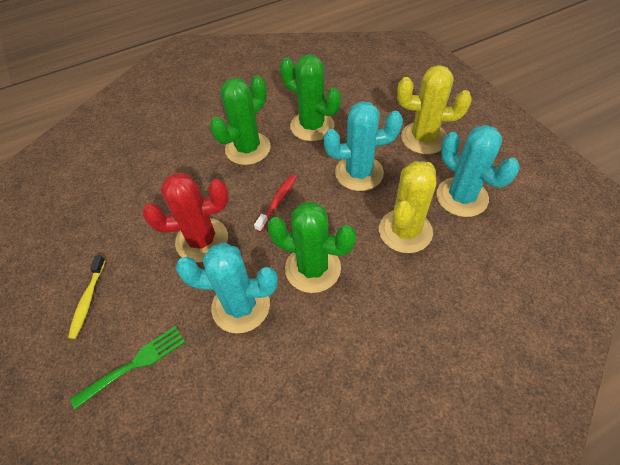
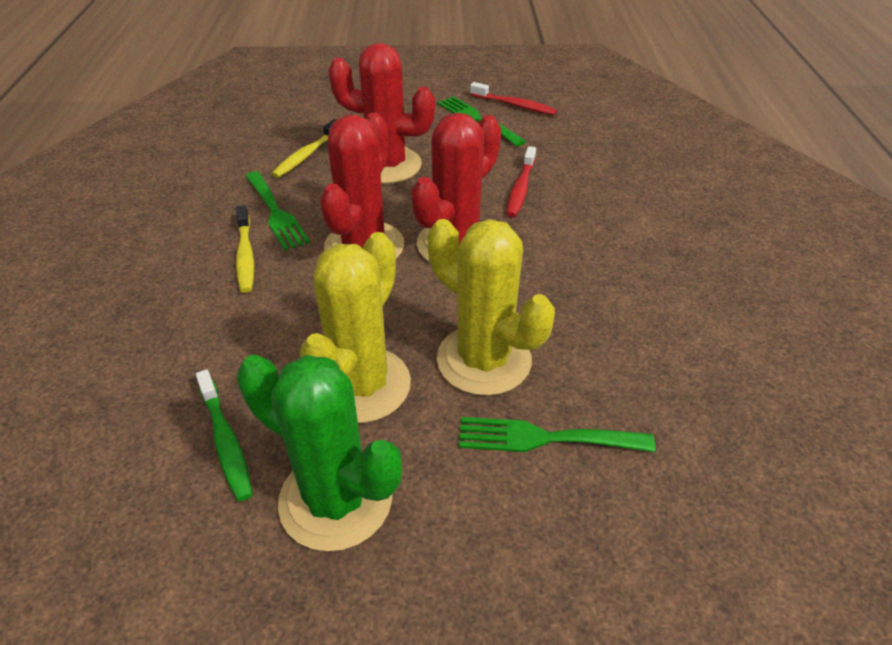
green cactus: [210,75,271,165] [267,202,356,293] [280,55,341,141] = 3 -> [237,355,402,552] = 1
green fork: [70,326,185,409] = 1 -> [245,171,310,251] [438,96,526,146] [459,417,655,452] = 3
green toothbrush: none = 0 -> [196,369,253,502] = 1
red cactus: [142,173,229,263] = 1 -> [320,113,404,259] [328,43,435,184] [411,113,501,262] = 3
red toothbrush: [254,174,297,232] = 1 -> [470,82,557,115] [506,146,536,217] = 2
turquoise cactus: [175,243,278,333] [323,101,403,191] [436,125,519,217] = 3 -> none = 0
yellow toothbrush: [68,256,106,339] = 1 -> [236,205,254,293] [271,119,336,178] = 2

